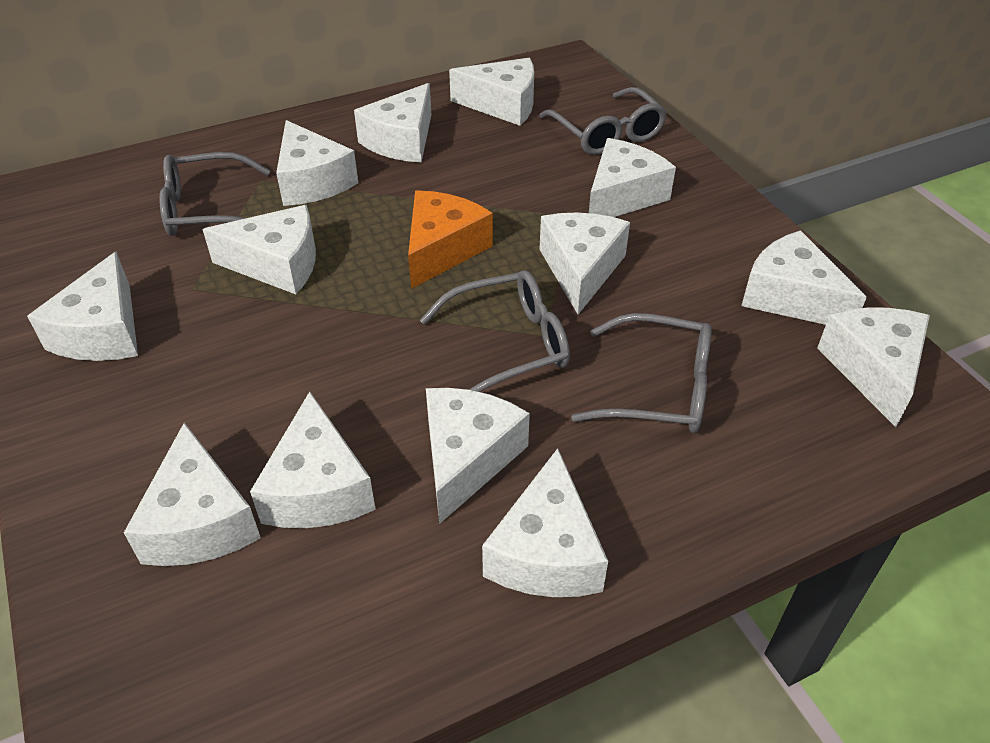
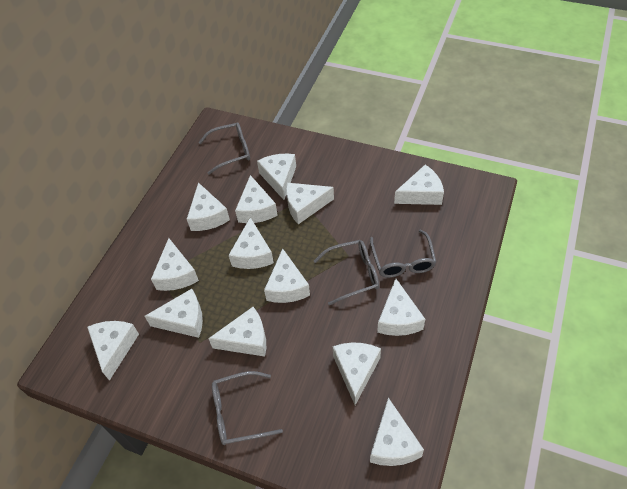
orange cheese: [408,190,493,289] = 1 -> none = 0
white cheese: [27,252,138,361] [124,423,261,566] [202,205,316,294] [250,391,376,528] [276,120,358,206] [354,83,431,163] [426,388,530,524] [449,58,534,126] [482,448,608,597] [539,213,630,314] [589,138,676,217] [741,230,867,325] [817,308,930,427] = 13 -> [87,321,139,381] [145,289,203,338] [151,238,199,291] [187,182,230,231] [208,307,266,357] [229,217,274,269] [235,175,278,223] [257,154,296,200] [264,248,310,303] [286,183,334,224] [332,343,381,405] [370,398,424,466] [377,278,425,336] [394,165,444,205] = 14

